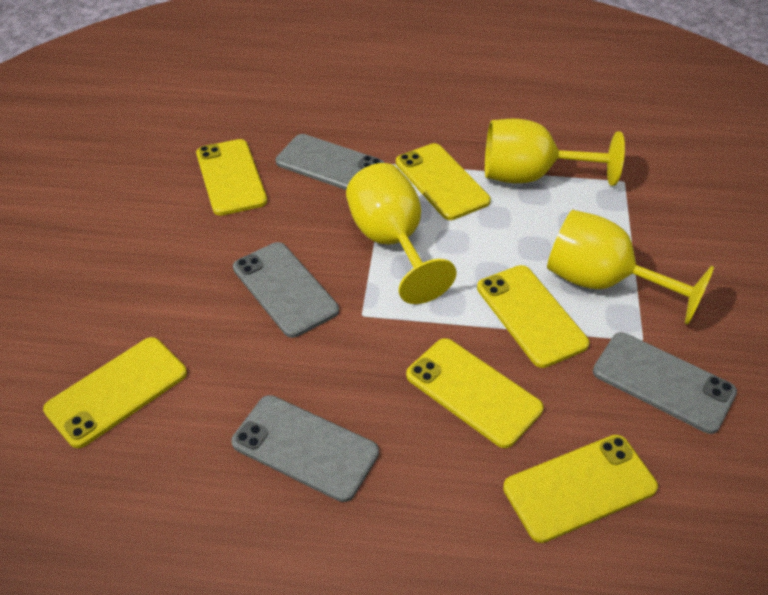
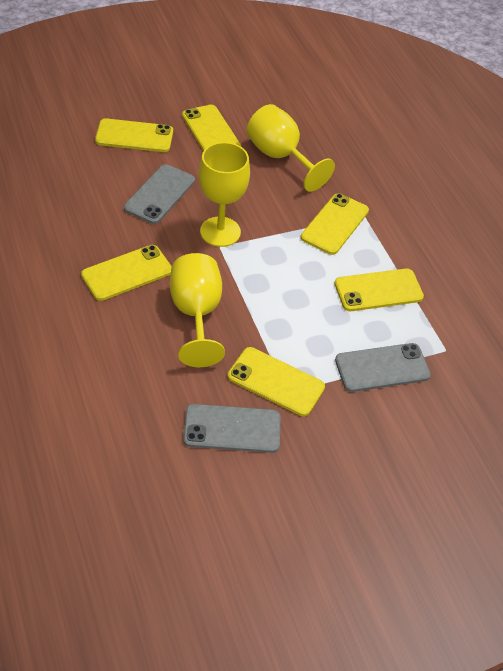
grey phone: [231,395,379,502] [233,242,339,338] [275,134,385,190] [593,332,737,434] = 4 -> [124,164,195,224] [183,404,281,453] [335,343,431,392] = 3

